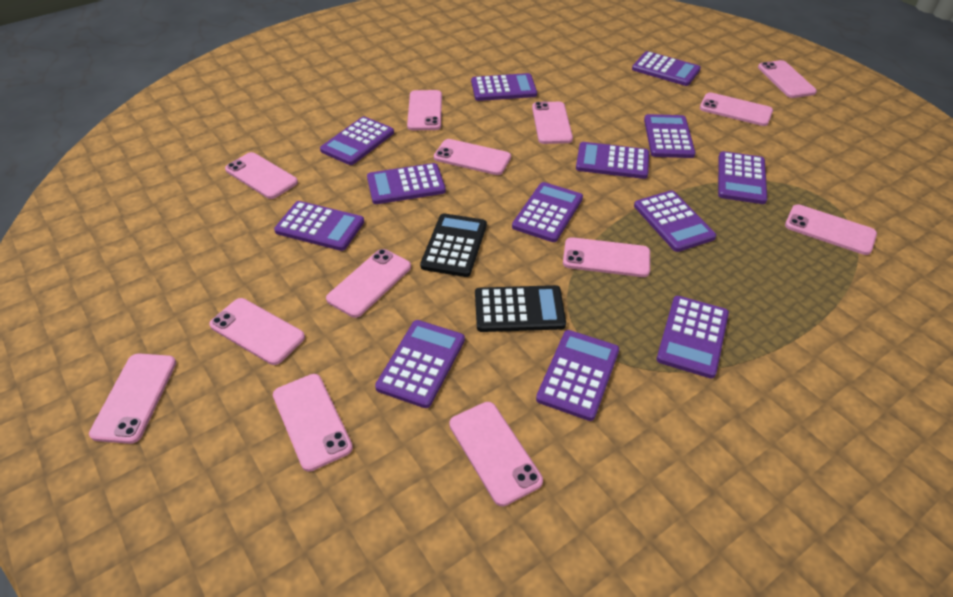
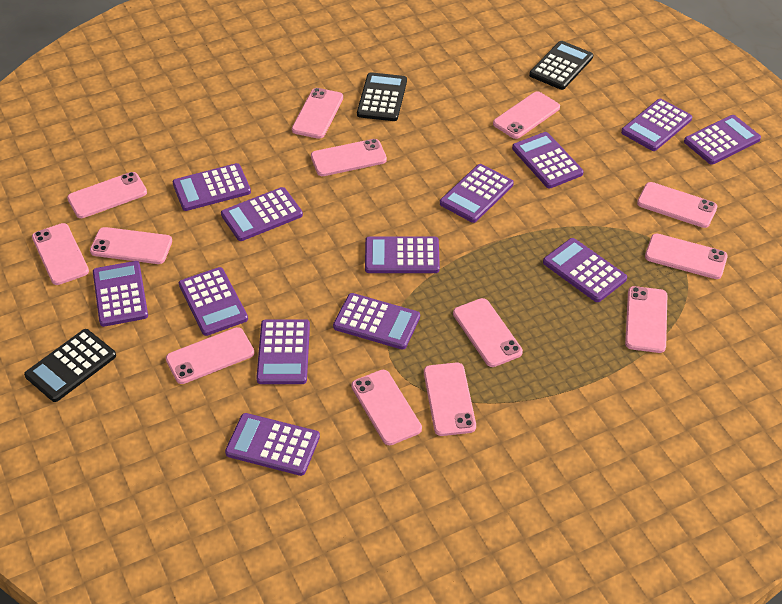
black calculator: [420,213,487,277] [475,285,566,332] = 2 -> [24,329,116,402] [357,72,407,121] [529,41,593,90] = 3

